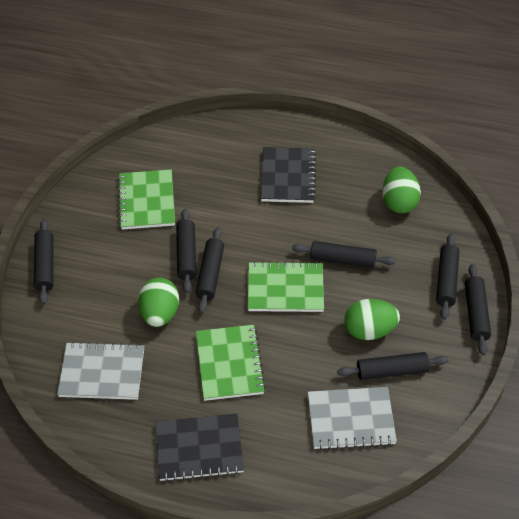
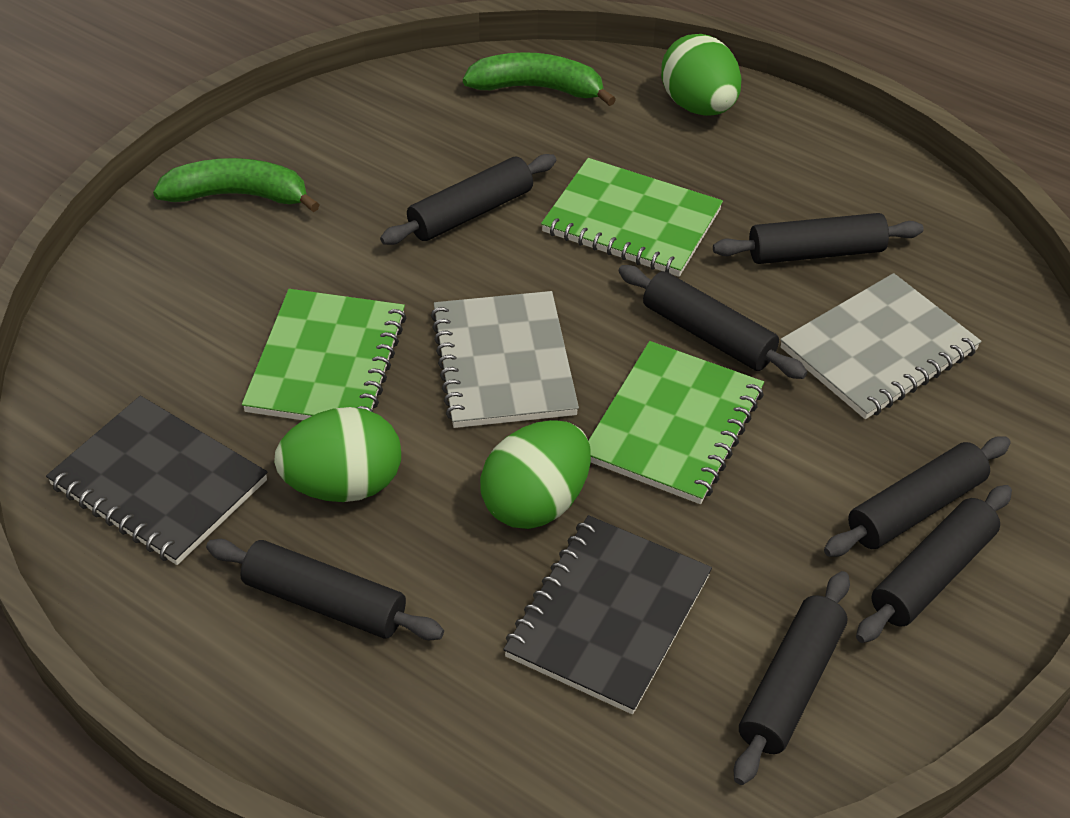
green banana: none = 0 -> [153,158,320,212] [463,52,616,106] = 2

